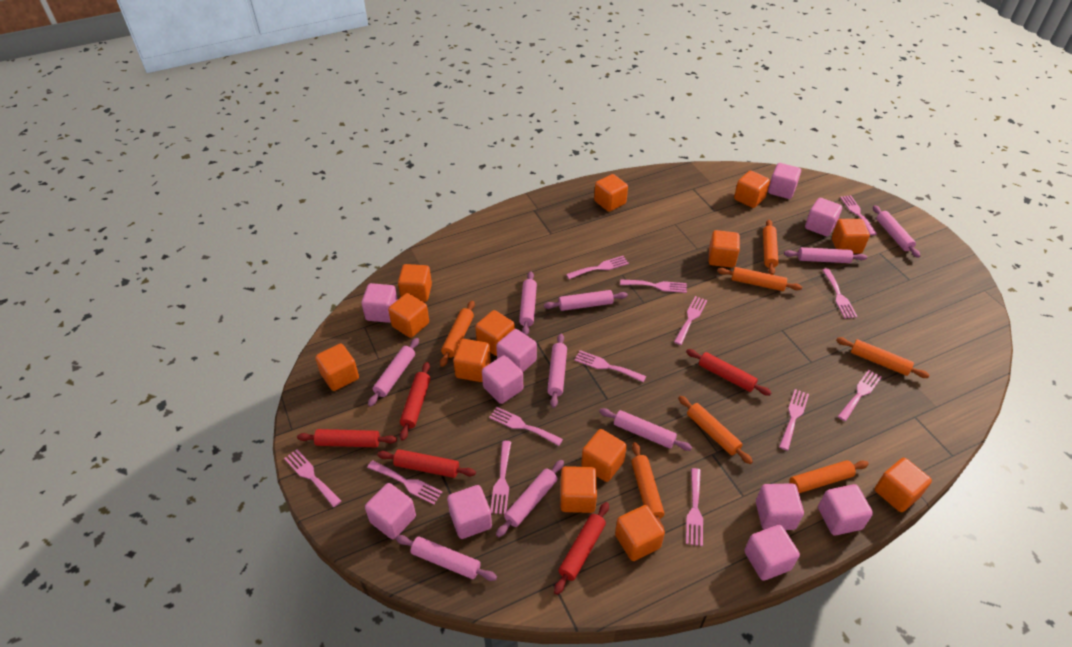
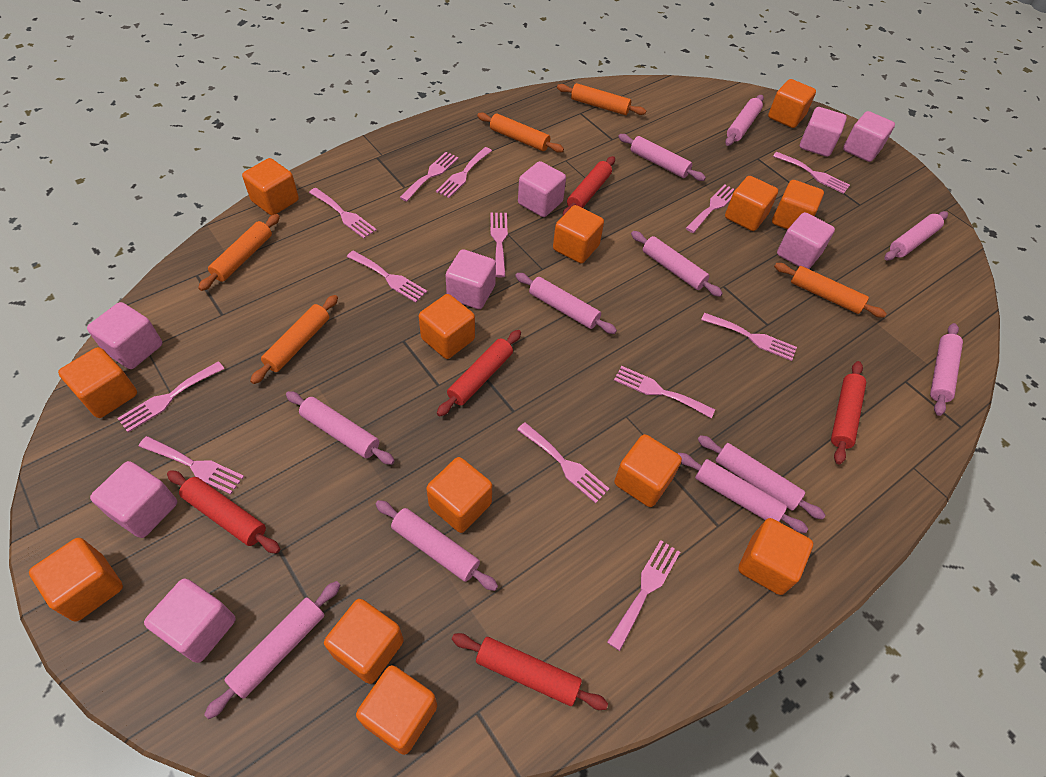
orange rolling pin: [440,301,475,367] [631,442,664,529] [678,396,753,464] [717,267,802,291] [763,220,779,275] [789,460,869,493] [836,337,929,378] = 7 -> [198,214,280,291] [250,295,338,384] [477,112,564,153] [557,83,646,115] [774,263,887,318] = 5
pink cube: [362,283,398,323] [365,483,416,539] [447,485,492,539] [482,355,523,404] [496,329,537,372] [744,525,800,581] [756,483,804,530] [768,163,801,199] [805,198,842,236] [818,484,873,535] = 10 -> [87,302,162,369] [90,461,177,538] [144,579,235,663] [446,249,496,309] [518,161,566,217] [777,212,835,269] [800,107,847,157] [843,111,895,162] = 8
pink rolling pin: [368,338,419,407] [396,535,497,581] [496,460,564,537] [519,271,537,335] [544,290,628,311] [547,333,567,408] [599,408,692,451] [784,247,867,263] [873,205,920,258] = 9 -> [204,581,340,719] [286,391,395,465] [376,500,498,591] [515,273,617,334] [618,134,706,181] [631,231,723,297] [678,453,808,533] [698,435,825,520] [725,95,764,146] [884,211,948,260] [930,323,963,416] = 11

